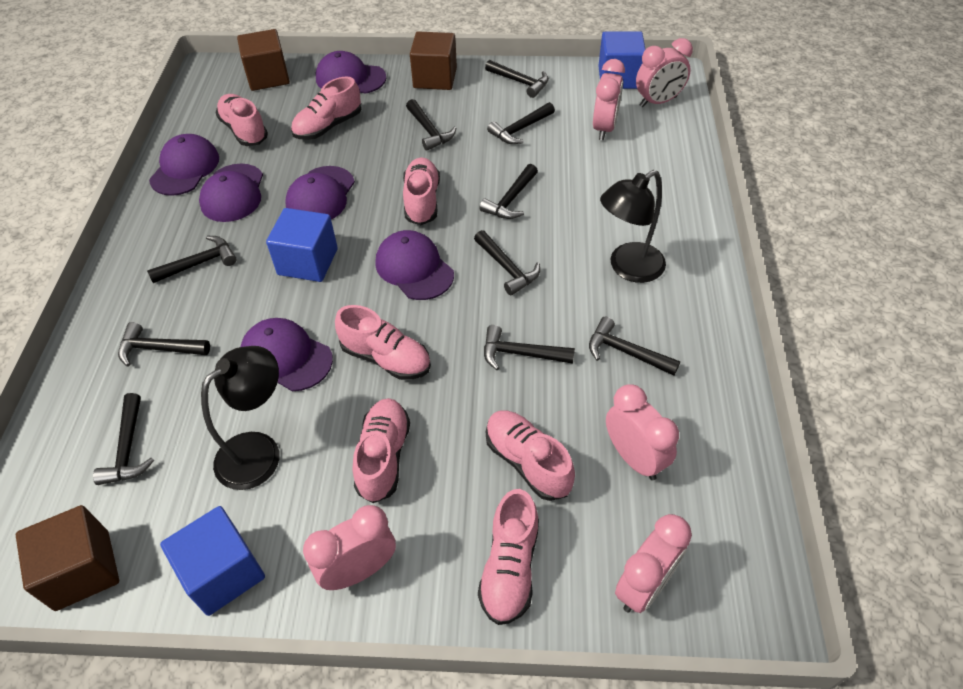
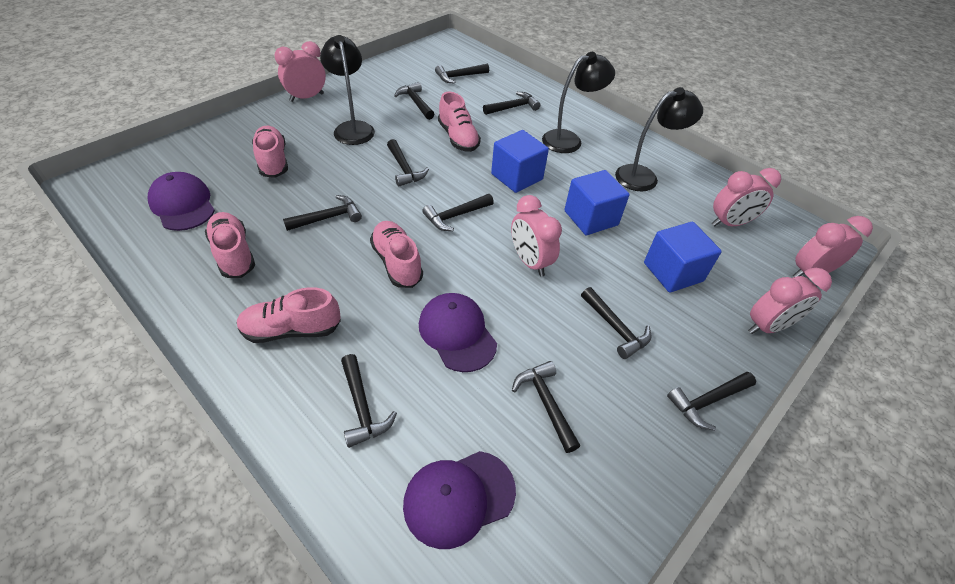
black lamp: [201,346,280,490] [600,170,666,283] = 2 -> [320,35,375,145] [542,52,615,153] [615,87,703,191] = 3
brown cube: [16,505,119,611] [237,29,290,91] [410,31,457,90] = 3 -> none = 0
pink shoe: [215,94,268,146] [291,77,362,140] [335,305,431,380] [352,398,410,503] [403,158,440,225] [478,489,539,625] [486,410,575,501] = 7 -> [205,212,255,278] [236,287,341,343] [252,126,288,178] [370,221,423,288] [438,92,481,152] = 5
purple cap: [149,134,219,196] [199,164,263,222] [240,318,333,391] [285,166,355,219] [316,51,386,94] [375,230,454,300] = 6 -> [147,172,215,231] [403,451,516,549] [419,293,497,372] = 3

